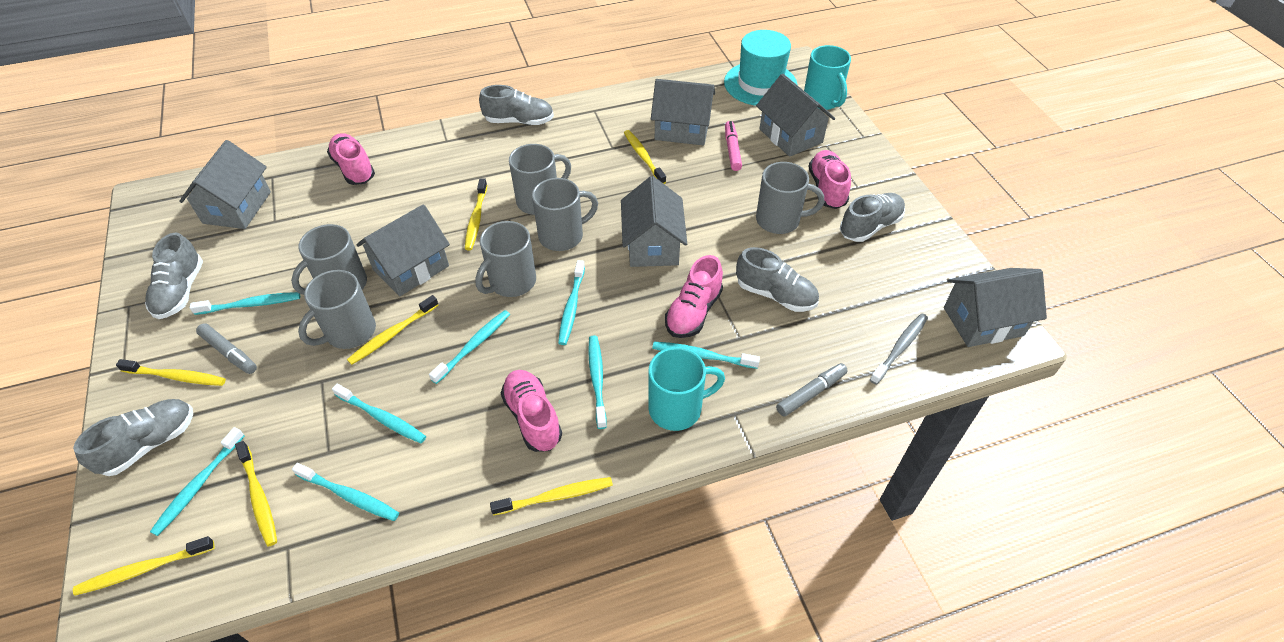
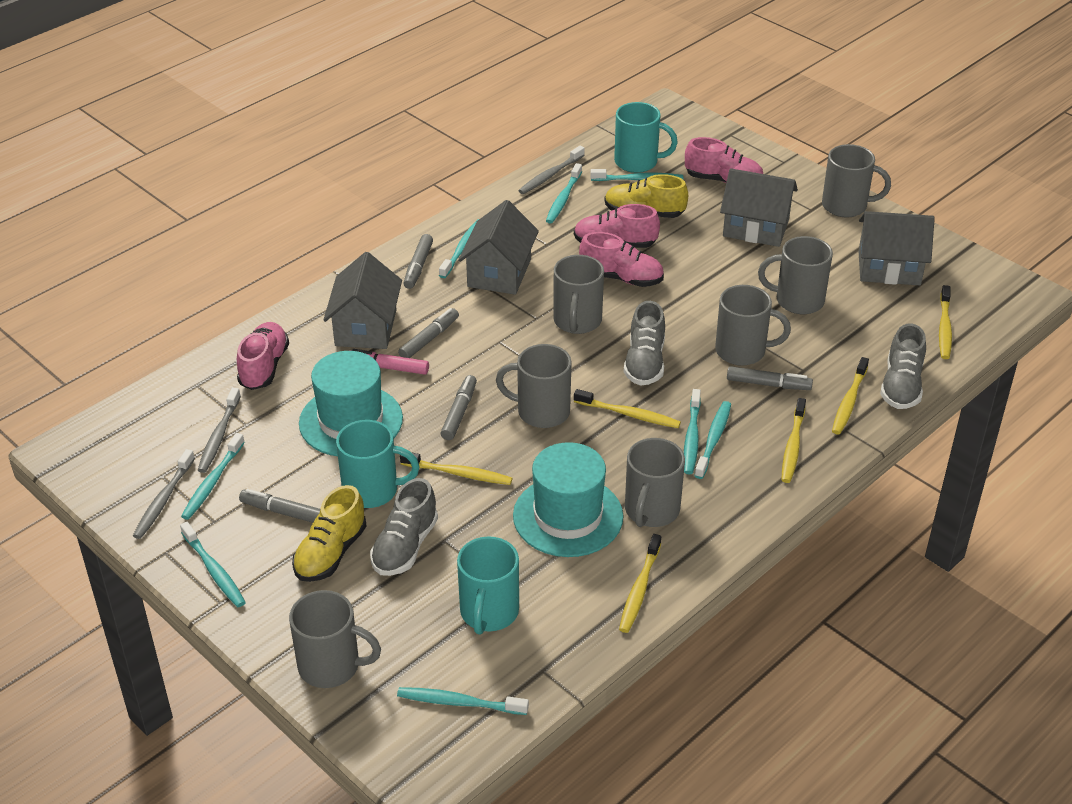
grey house: [179,140,271,229] [356,204,450,296] [621,176,687,267] [651,79,715,145] [756,74,835,157] [944,268,1047,347] = 6 -> [324,252,402,349] [458,200,539,295] [720,168,798,247] [859,211,935,285] = 4
grey marker: [196,323,257,374] [776,363,848,417] = 2 -> [239,489,320,523] [398,308,459,358] [403,234,433,289] [441,375,477,440] [727,366,813,390] = 5
grey mug: [291,224,367,295] [298,270,376,349] [475,221,536,297] [509,144,571,215] [532,178,598,251] [756,162,824,234] = 6 -> [289,590,381,688] [496,344,572,428] [554,255,604,334] [625,438,685,527] [715,285,791,366] [758,236,833,314] [822,144,891,217] = 7
grey shoe: [73,399,193,476] [145,233,203,319] [479,85,554,125] [736,247,819,312] [840,193,905,242] = 5 -> [370,478,438,576] [624,301,665,386] [880,324,926,409] = 3
grey toothbrush: [870,314,928,385] = 1 -> [133,449,195,539] [198,388,241,473] [518,146,585,194] = 3
turquoise hat: [724,30,798,106] = 1 -> [299,351,403,456] [513,442,624,557] = 2
turquoise mug: [648,347,725,431] [804,45,851,110] = 2 -> [336,420,419,508] [457,536,519,635] [614,102,678,173] = 3
yellow shoe: none = 0 -> [292,485,367,582] [605,174,688,218] = 2
yellow toothbrush: [73,536,215,596] [116,359,226,386] [235,441,277,547] [347,295,439,365] [465,178,487,250] [490,477,613,516] [624,130,666,184] = 7 -> [400,452,512,485] [574,389,681,428] [619,534,661,633] [781,398,806,483] [832,357,869,435] [939,285,952,359] = 6

